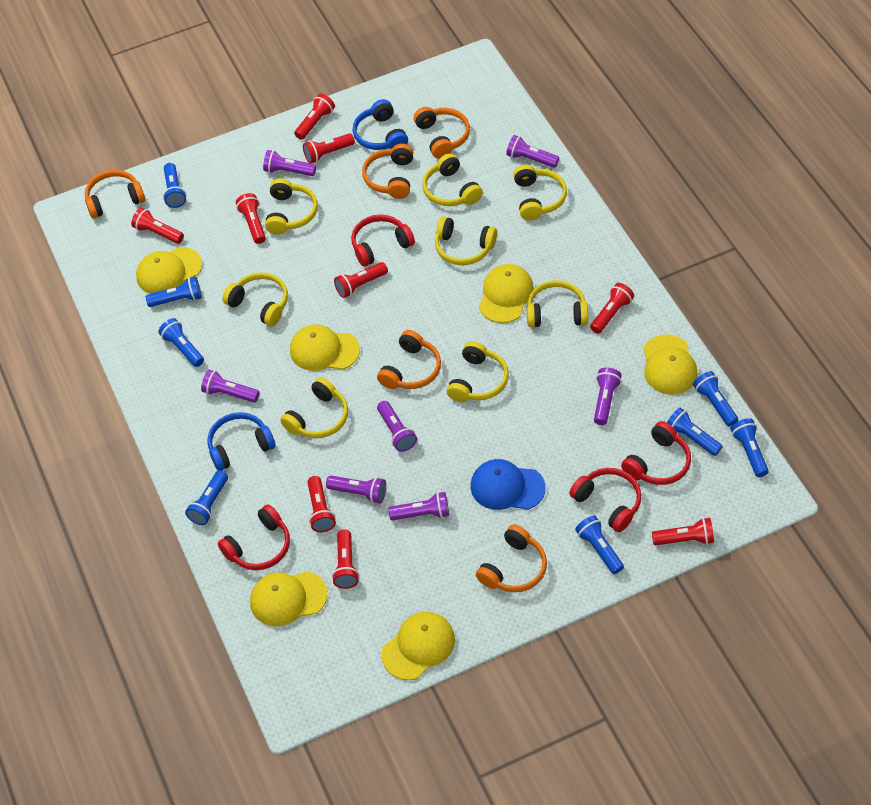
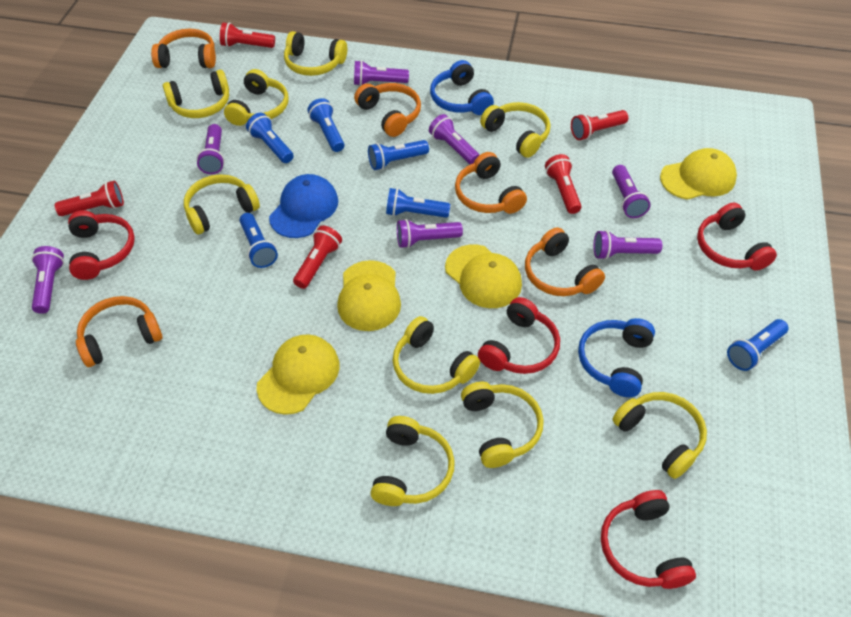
blue flashlight: [146,277,202,307] [158,318,204,367] [163,163,186,208] [185,470,228,525] [575,515,624,574] [667,408,723,456] [693,371,738,426] [731,418,769,477] = 8 -> [239,213,278,268] [246,113,294,163] [307,98,345,152] [368,140,429,170] [386,188,450,218] [727,319,789,371] = 6
red flashlight: [131,208,184,244] [236,193,266,244] [294,94,335,140] [303,133,355,163] [307,476,336,532] [332,529,359,589] [334,262,388,298] [590,283,634,334] [652,518,714,545] = 9 -> [55,181,124,216] [220,22,275,48] [293,226,342,289] [545,154,582,214] [571,110,628,140] = 5
yellow cap: [136,247,202,294] [250,571,327,626] [290,324,360,371] [382,612,455,680] [479,264,534,323] [643,335,698,395] = 6 -> [257,334,340,415] [337,260,401,331] [445,244,522,308] [660,148,737,200] = 4
yellow headphones: [222,272,288,326] [265,178,318,235] [280,377,348,438] [422,153,483,206] [435,216,497,265] [447,341,509,402] [513,165,567,221] [527,280,588,327] = 8 -> [163,70,229,118] [184,174,260,234] [224,69,289,126] [284,31,347,76] [371,416,455,506] [393,316,480,394] [461,382,544,468] [480,102,551,158] [612,392,707,479] = 9

